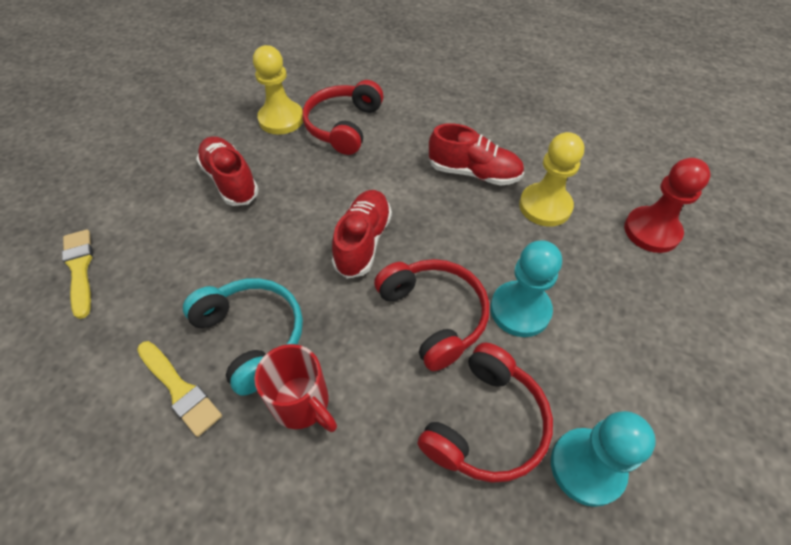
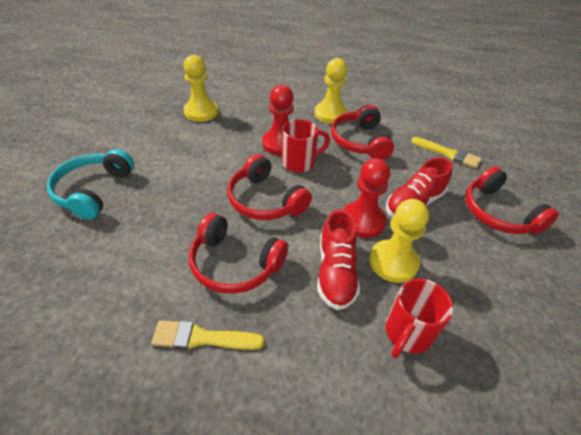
red headphones: [303,80,384,155] [374,259,490,371] [418,343,553,483] = 3 -> [189,213,288,294] [227,154,312,220] [331,105,394,160] [465,166,559,234] = 4
red mug: [254,344,337,432] = 1 -> [282,119,330,173] [385,278,454,358] = 2
red pawn: [624,158,711,253] = 1 -> [262,85,294,155] [343,158,391,238] = 2
red shoe: [196,136,259,206] [332,190,392,279] [428,123,524,186] = 3 -> [317,209,360,310] [386,157,453,217] = 2
turquoise pawn: [490,240,562,337] [551,411,656,507] = 2 -> none = 0
yellow pawn: [253,45,303,135] [519,132,584,226] = 2 -> [183,55,218,122] [315,58,348,124] [369,199,429,283] = 3

